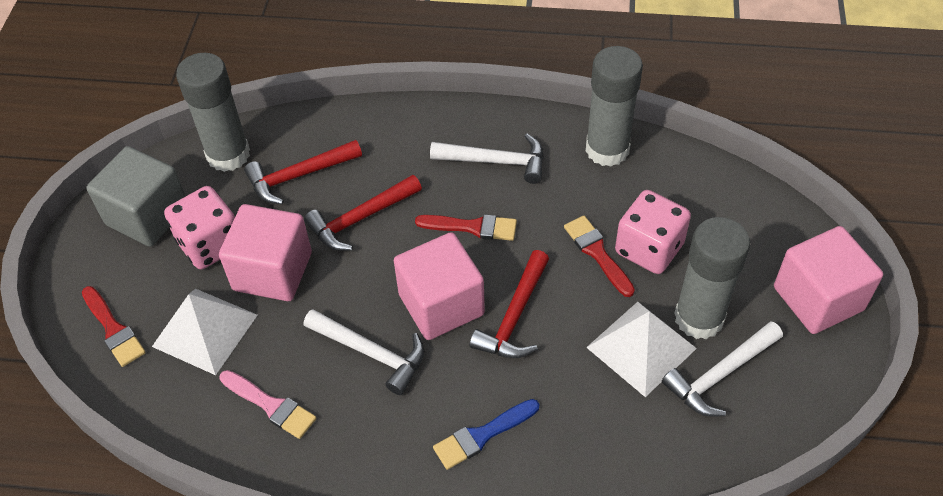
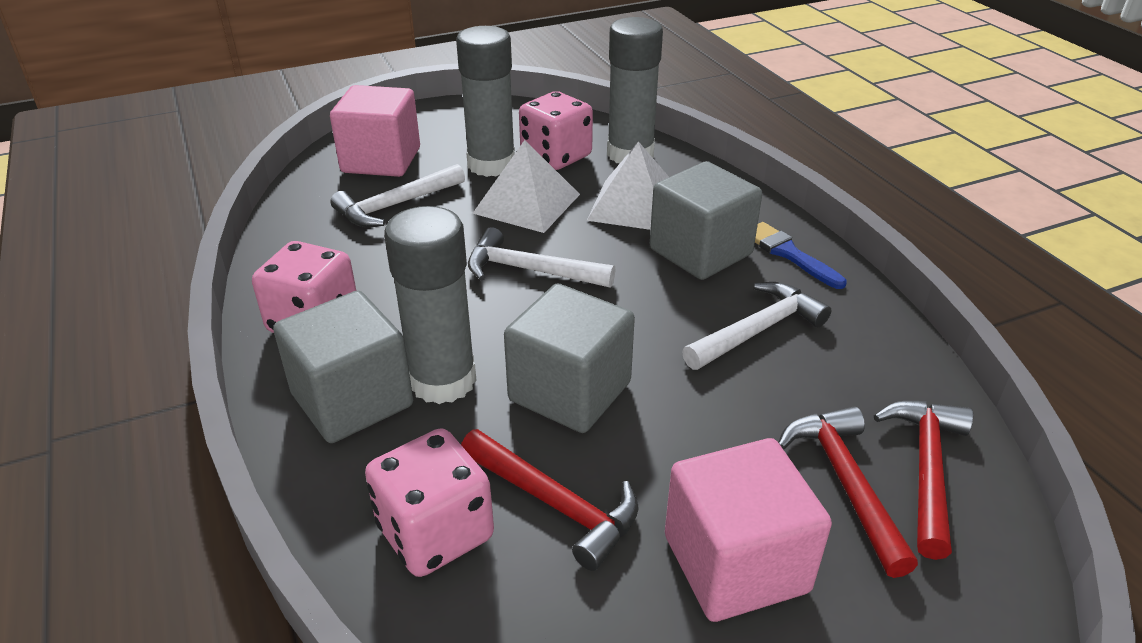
grey cube: [86,146,186,247] = 1 -> [273,291,413,443] [504,284,635,433] [650,161,762,280] = 3
pink brush: [220,370,316,439] = 1 -> none = 0
pink cube: [219,204,312,301] [394,232,485,340] [774,226,883,334] = 3 -> [330,85,420,177] [665,438,832,622] = 2
pink dice: [164,186,235,269] [615,190,691,274] = 2 -> [252,241,356,333] [365,428,494,577] [519,91,593,170] = 3
red brush: [82,286,146,367] [415,214,517,241] [564,216,635,297] = 3 -> none = 0

